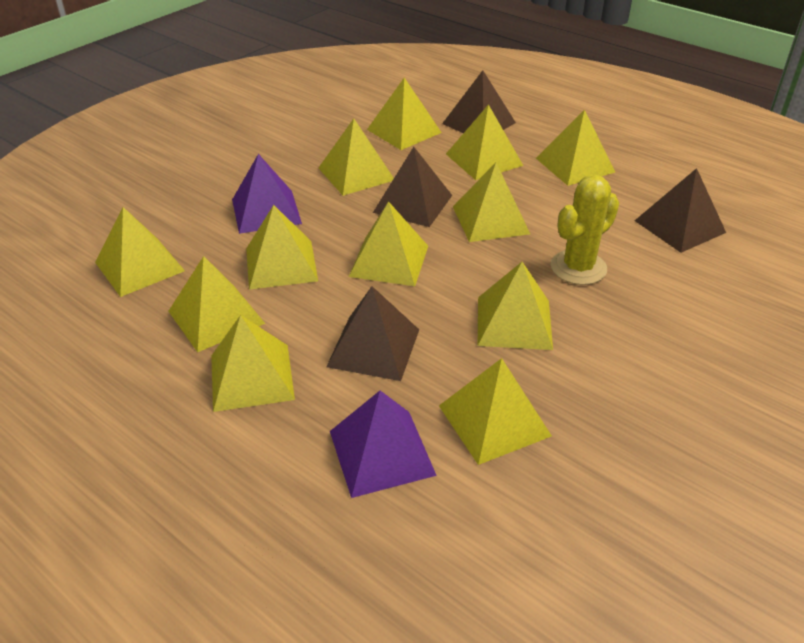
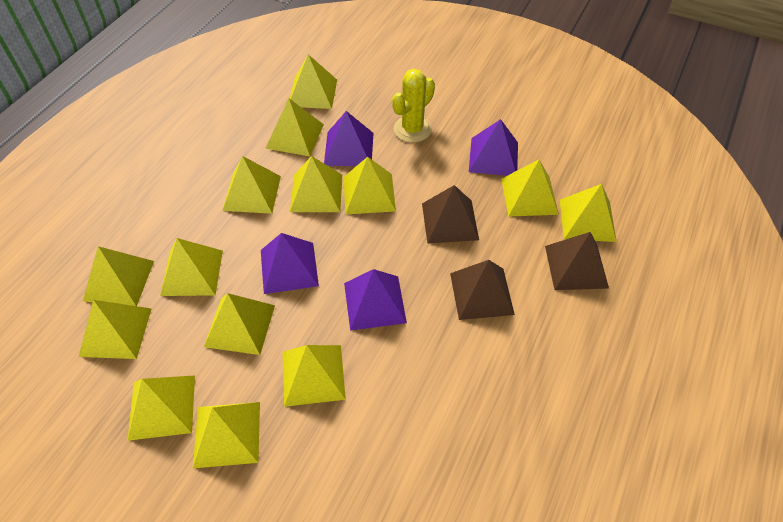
brown pyramid: [326,286,419,381] [373,147,452,227] [442,70,516,133] [635,168,726,253] = 4 -> [422,185,479,244] [450,260,515,320] [545,232,609,290] = 3
purple pyramid: [232,154,302,234] [330,391,437,498] = 2 -> [261,233,319,294] [324,111,373,166] [344,269,407,331] [469,119,518,176] = 4
yellow pyramid: [95,207,185,297] [169,256,265,352] [211,315,295,412] [246,205,318,289] [319,118,394,196] [349,201,428,286] [367,78,442,150] [439,358,552,465] [446,104,523,180] [453,162,530,242] [477,262,553,350] [536,110,615,186] = 12 -> [79,300,151,359] [83,246,154,306] [127,375,195,441] [160,238,223,296] [193,402,260,468] [204,293,275,355] [222,156,281,214] [265,98,324,156] [282,345,346,407] [290,54,337,109] [290,156,342,212] [343,157,396,215] [501,159,559,217] [560,184,617,242] = 14

